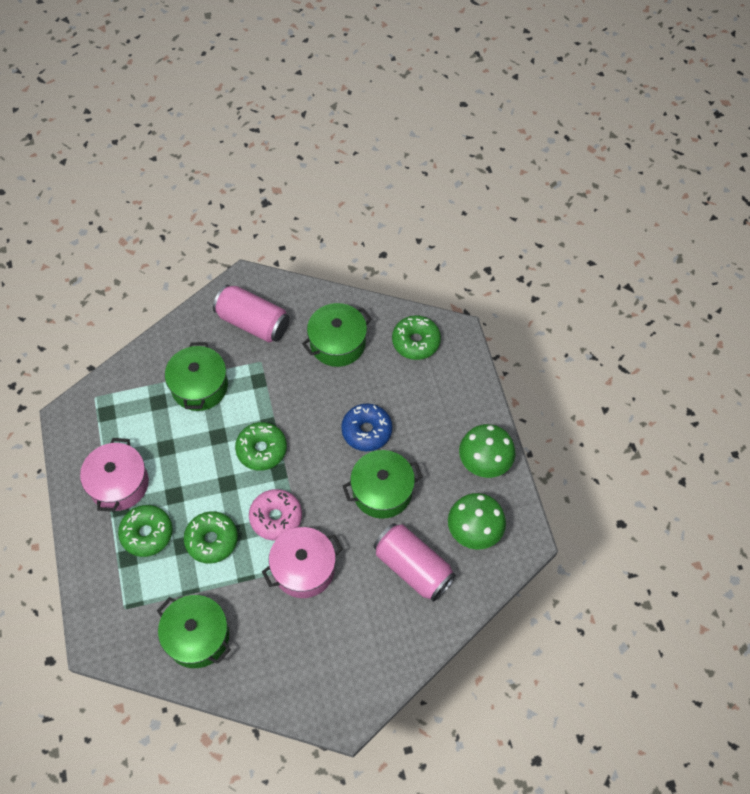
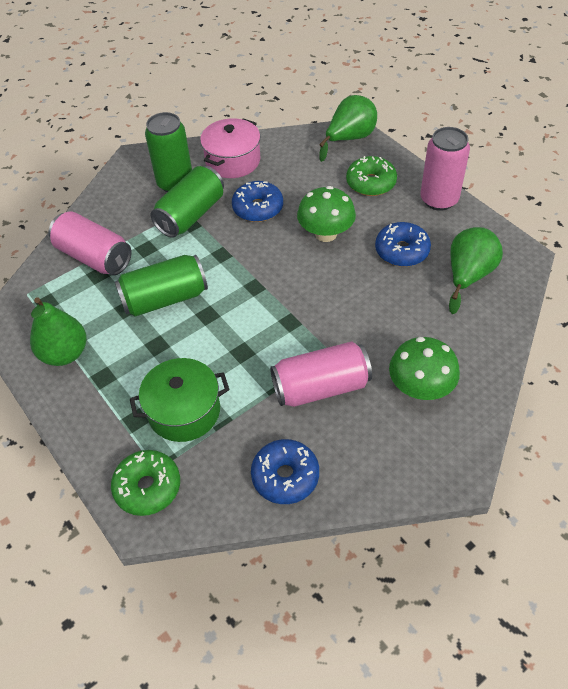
blue donut: [341,404,392,451] = 1 -> [232,181,283,222] [251,439,319,504] [375,222,431,267] = 3
green can: none = 0 -> [115,255,208,317] [145,112,192,192] [151,166,224,238] = 3
green donut: [118,505,173,557] [184,511,238,564] [235,422,287,471] [392,315,441,360] = 4 -> [111,450,180,516] [346,156,397,196] = 2
green pear: none = 0 -> [30,297,86,366] [319,95,377,162] [449,227,503,314] = 3
green pot: [157,595,231,668] [165,342,228,411] [302,303,372,367] [343,450,423,519] = 4 -> [130,358,229,442] = 1
pink can: [213,285,290,343] [374,523,456,602] = 2 -> [49,211,132,275] [270,342,372,407] [420,127,470,211] = 3
pink donut: [249,489,302,540] = 1 -> none = 0
pink pot: [80,438,149,512] [262,527,343,598] = 2 -> [200,118,260,178] = 1

